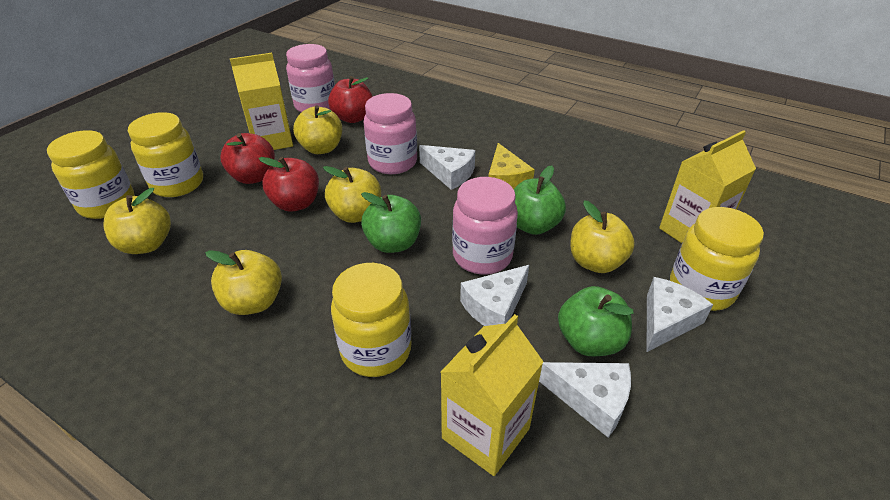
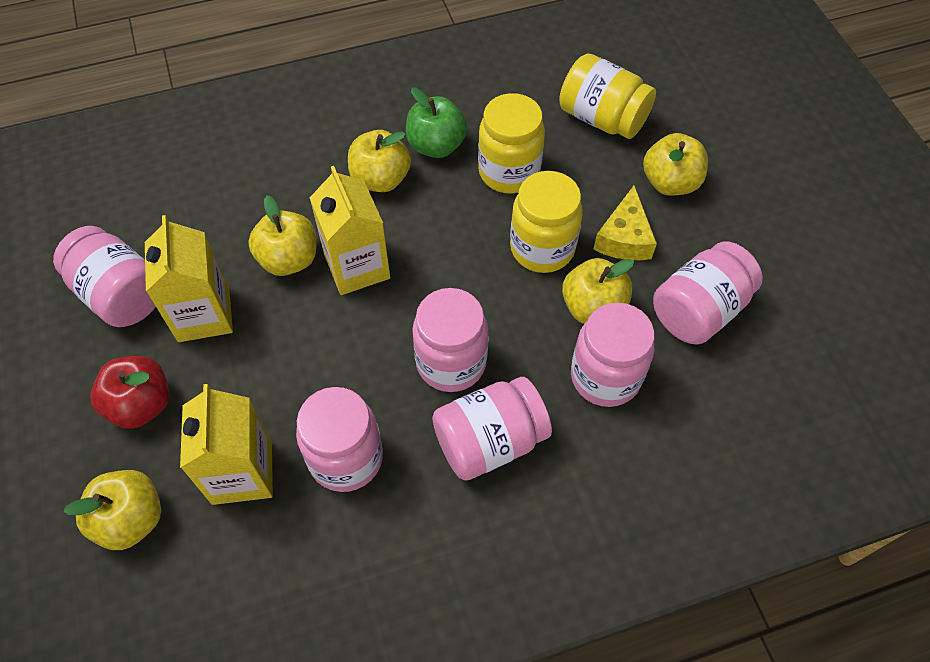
green apple: [361,192,421,253] [514,165,566,235] [558,286,634,356] = 3 -> [406,87,467,158] = 1
pink jar: [286,44,335,112] [364,93,417,174] [452,177,518,274] = 3 -> [53,226,156,327] [296,387,383,492] [412,288,488,392] [432,377,552,481] [571,303,655,407] [653,242,763,344] = 6
red apple: [220,133,275,184] [258,157,319,212] [328,76,373,123] = 3 -> [91,356,170,429] = 1
white cheese: [419,145,475,190] [460,265,529,326] [539,362,631,437] [646,277,713,353] = 4 -> none = 0
yellow jar: [47,130,134,219] [128,112,203,197] [331,263,412,377] [670,207,764,311] = 4 -> [478,93,545,194] [510,171,583,273] [559,54,656,139] = 3

